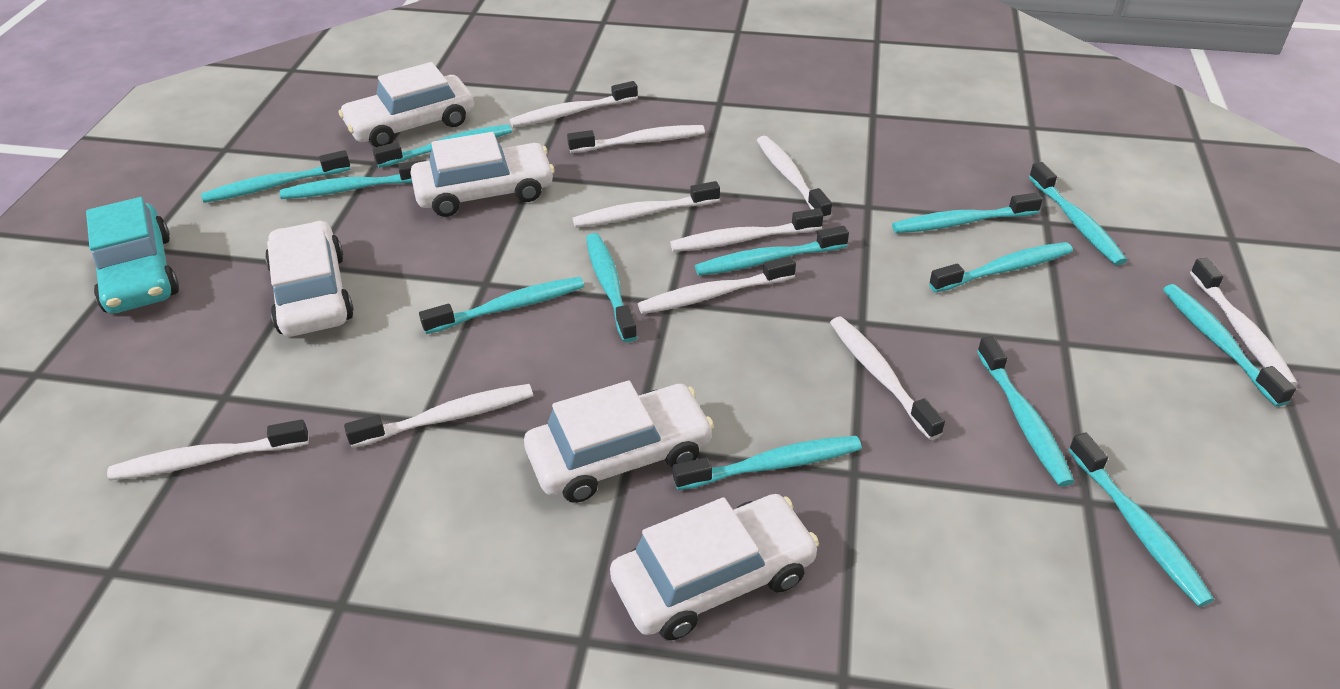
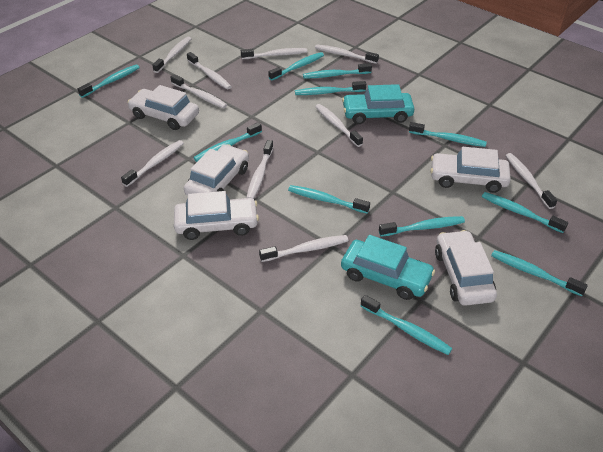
turquoise car: [86,197,179,314] = 1 -> [341,235,435,300] [342,84,414,124] = 2
turquoise toothbrush: [201,150,350,203] [280,160,426,199] [372,124,512,168] [419,277,584,334] [586,233,637,342] [673,436,862,490] [695,226,849,276] [892,193,1043,233] [929,242,1073,293] [977,336,1075,487] [1029,162,1127,265] [1068,432,1214,607] [1163,284,1296,407] = 13 -> [78,64,140,98] [193,122,262,162] [268,52,324,81] [288,185,370,213] [295,81,366,95] [303,63,372,78] [361,295,452,355] [379,216,465,237] [409,122,487,147] [482,192,568,233] [491,250,588,296] = 11

